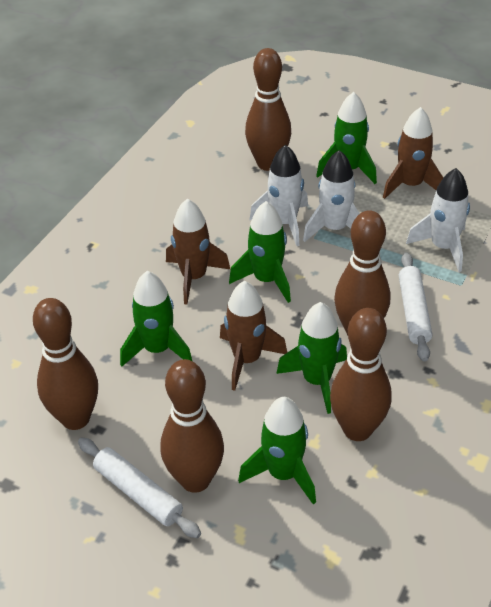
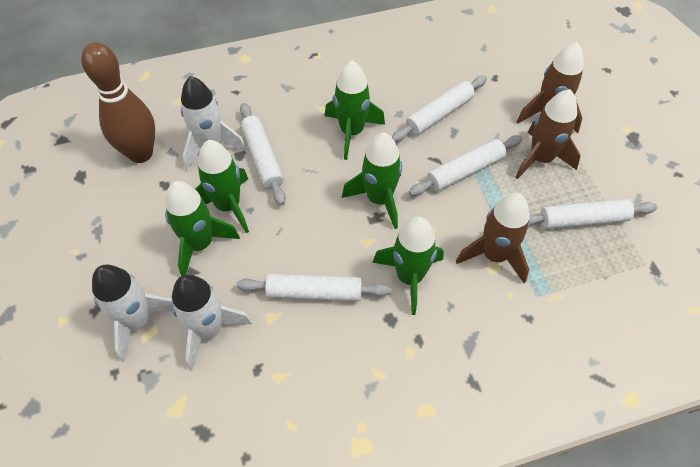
brown bowling pin: [33,298,98,430] [160,359,224,493] [245,48,291,171] [330,308,392,441] [334,210,390,335] = 5 -> [81,42,155,163] = 1
white rolling pin: [78,438,201,538] [399,252,433,362] = 2 -> [237,274,391,301] [240,103,286,205] [392,76,487,142] [409,135,523,196] [529,199,657,229] = 5

